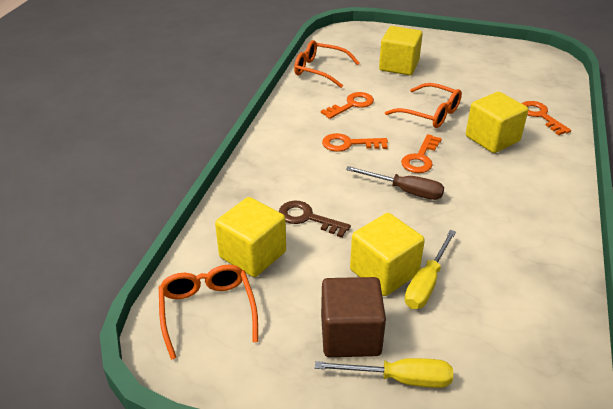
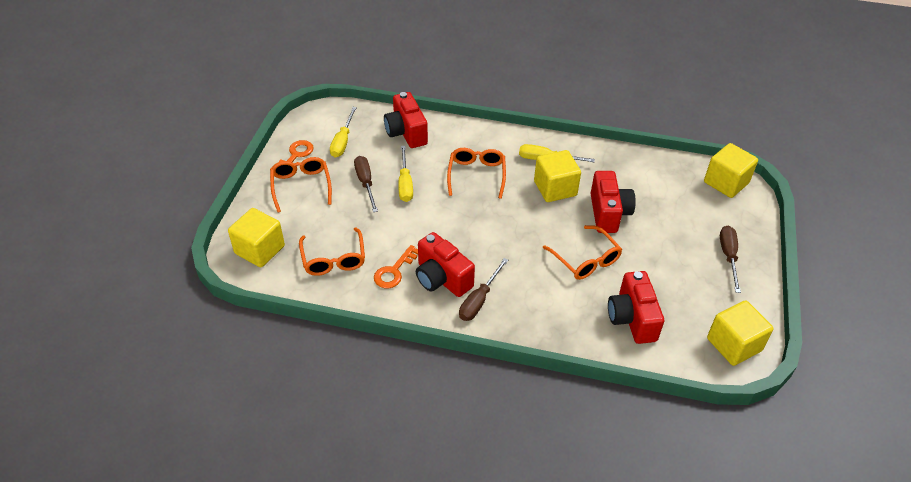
brown cube: [321,277,386,357] = 1 -> none = 0
brown key: [279,201,351,237] = 1 -> none = 0
brown screwdriver: [346,166,444,200] = 1 -> [354,156,378,212] [459,258,508,321] [720,226,741,293] = 3
orange glasses: [159,265,258,360] [294,40,360,88] [385,83,462,128] = 3 -> [270,157,332,213] [299,227,365,276] [447,148,506,199] [543,225,622,280] = 4
orange key: [321,92,374,119] [322,133,388,152] [401,134,442,173] [521,101,571,135] = 4 -> [271,140,314,169] [374,245,418,288] = 2
red camera: none = 0 -> [384,92,428,148] [416,232,475,297] [591,171,636,233] [608,271,664,344] = 4
yellow screwdriver: [315,358,453,388] [405,230,456,309] = 2 -> [330,107,357,157] [398,146,413,202] [519,144,595,162] = 3

